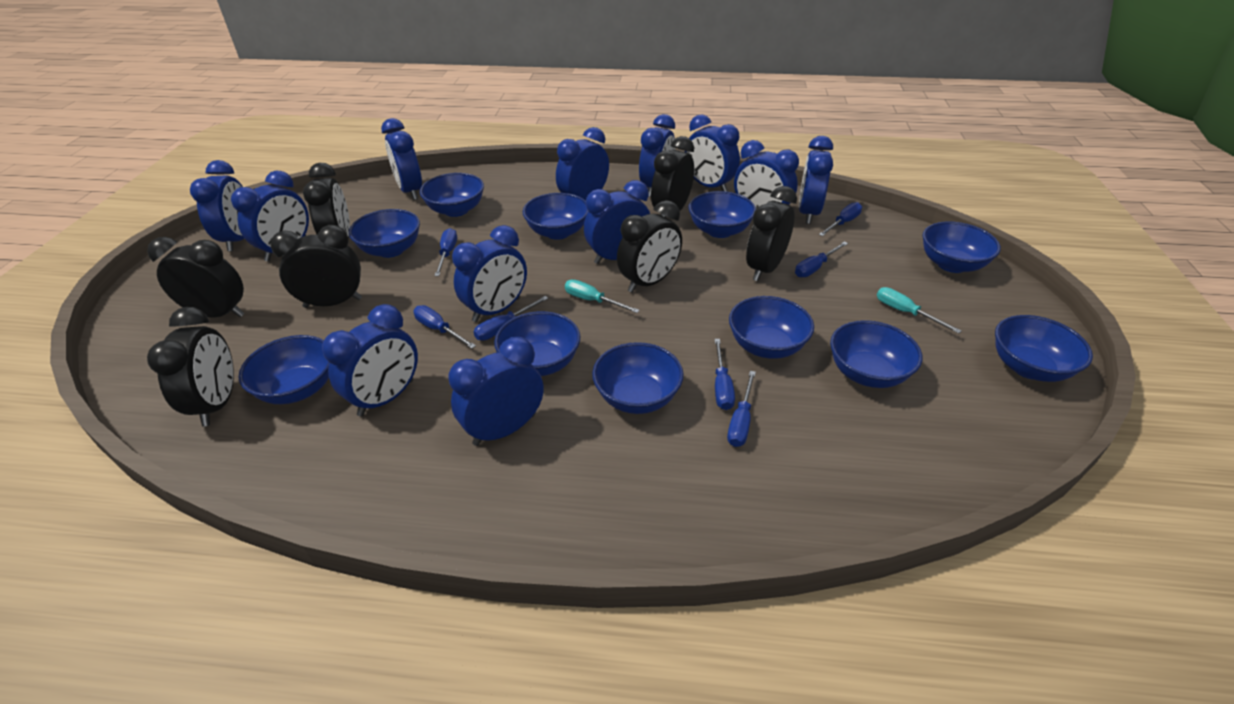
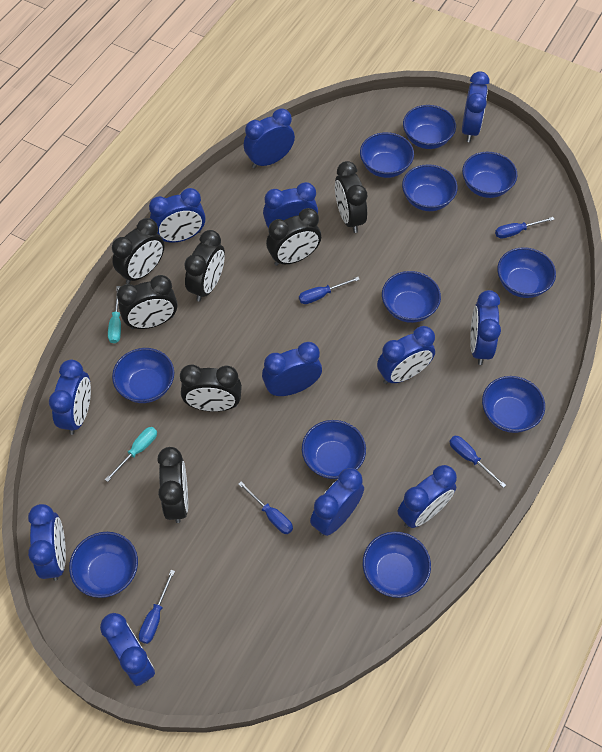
blue screwdriver: [413,305,476,348] [434,228,457,276] [474,296,548,341] [714,339,735,410] [727,371,756,447] [795,241,848,277] [819,202,862,236] = 7 -> [139,570,175,644] [238,481,293,534] [299,277,360,304] [449,436,506,488] [495,217,555,239] = 5

